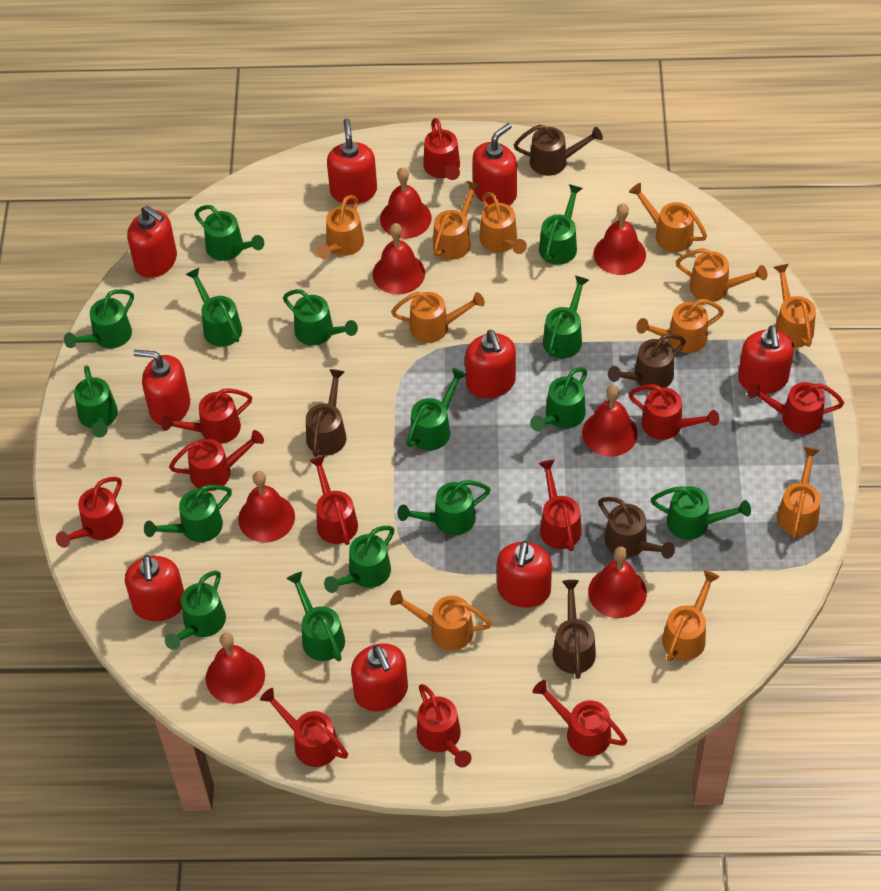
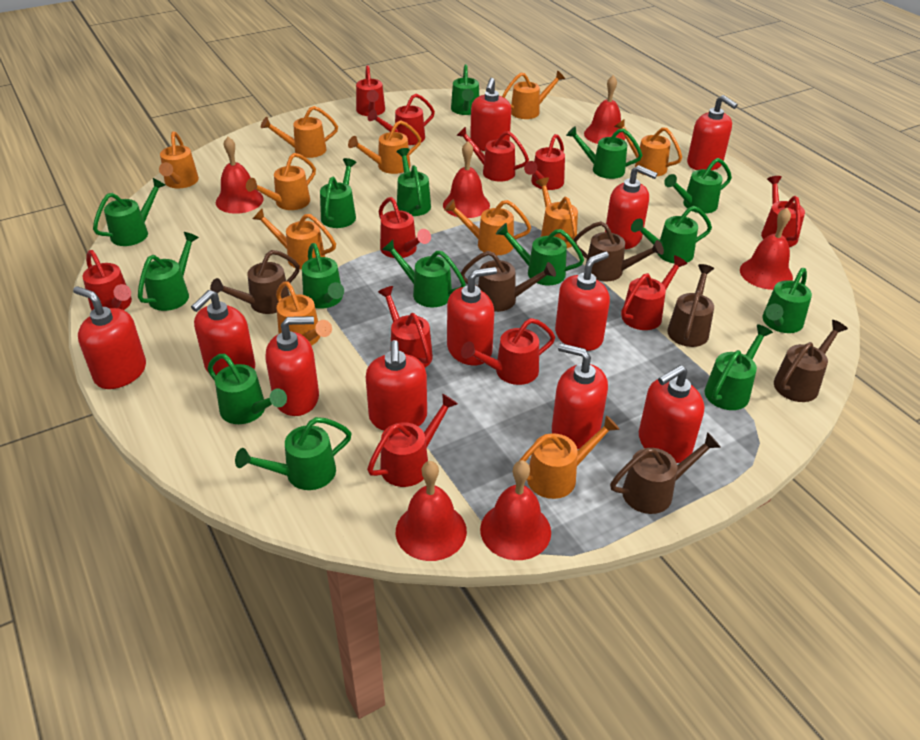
brown watering can: [306,369,346,457] [514,125,603,176] [553,580,596,679] [598,497,675,559] [608,334,686,390] = 5 -> [210,250,300,314] [461,251,556,312] [573,221,664,282] [610,432,721,514] [667,264,714,347] [774,320,848,402] = 6
red bell: [206,633,265,704] [238,471,295,542] [373,223,425,295] [380,167,432,239] [582,385,638,457] [588,546,647,618] [593,203,646,275] = 7 -> [216,137,264,214] [396,461,467,561] [443,141,490,218] [480,460,551,560] [584,75,626,144] [740,208,793,290] = 6
red soap dispenser: [125,555,184,621] [127,206,177,278] [134,350,190,425] [327,118,377,205] [351,644,408,711] [465,330,516,398] [473,123,517,205] [497,541,552,608] [738,325,794,394] = 9 -> [73,286,146,389] [191,290,255,375] [266,316,319,416] [366,340,427,431] [447,267,497,366] [470,78,511,151] [552,343,608,449] [555,251,610,351] [605,165,658,249] [639,365,704,463] [687,95,738,170] = 11

